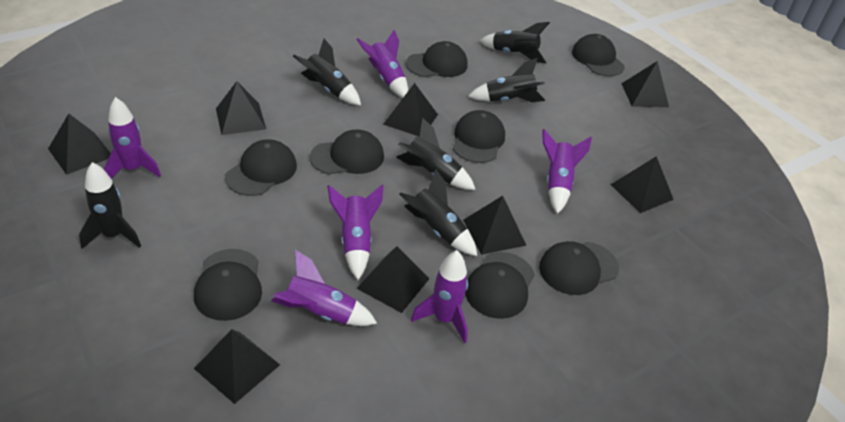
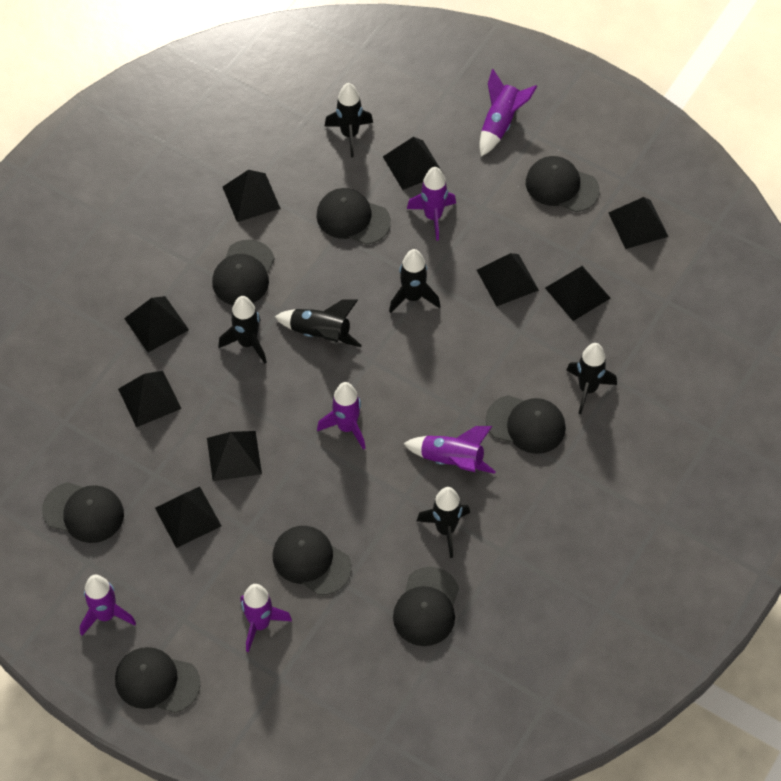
black pyramid: [48,114,111,175] [194,329,280,404] [216,81,266,135] [356,246,429,313] [383,83,438,137] [463,196,527,255] [611,156,674,213] [621,61,669,107] = 8 -> [118,371,181,427] [124,296,189,352] [155,487,221,548] [207,431,262,481] [223,170,281,222] [383,137,443,190] [477,253,539,307] [545,266,610,321] [608,197,668,249] = 9

